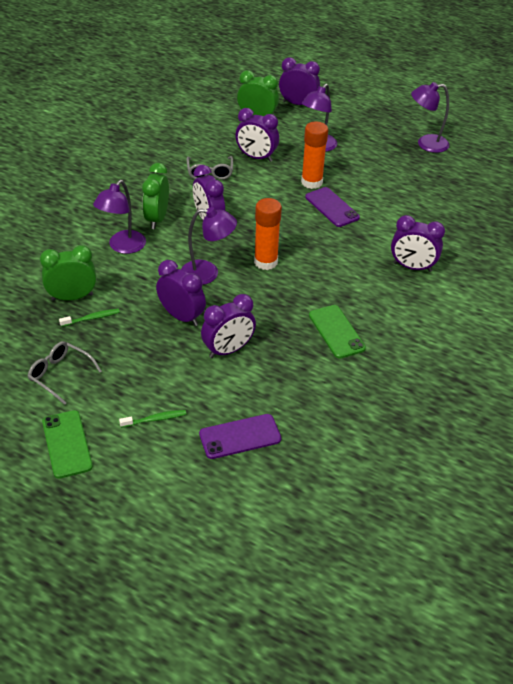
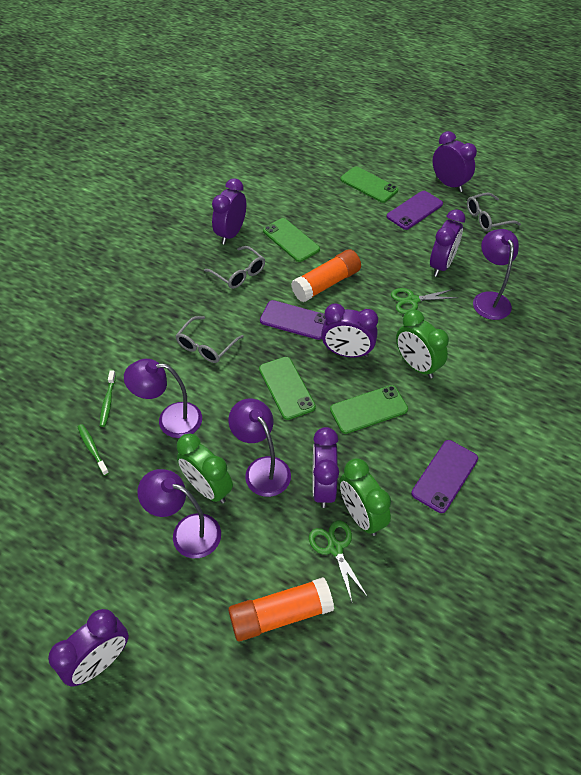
green phone: [42,410,93,479] [309,305,366,359] = 2 -> [259,357,316,420] [263,218,320,262] [330,385,408,434] [340,166,398,203] = 4
green scissors: none = 0 -> [309,520,368,602] [391,288,458,314] = 2
grey glasses: [27,341,102,405] [186,156,233,180] = 2 -> [176,316,244,363] [204,246,265,289] [467,193,521,231] = 3
purple phone: [199,414,281,459] [305,187,360,227] = 2 -> [260,300,325,340] [387,191,443,230] [411,440,478,513] = 3

